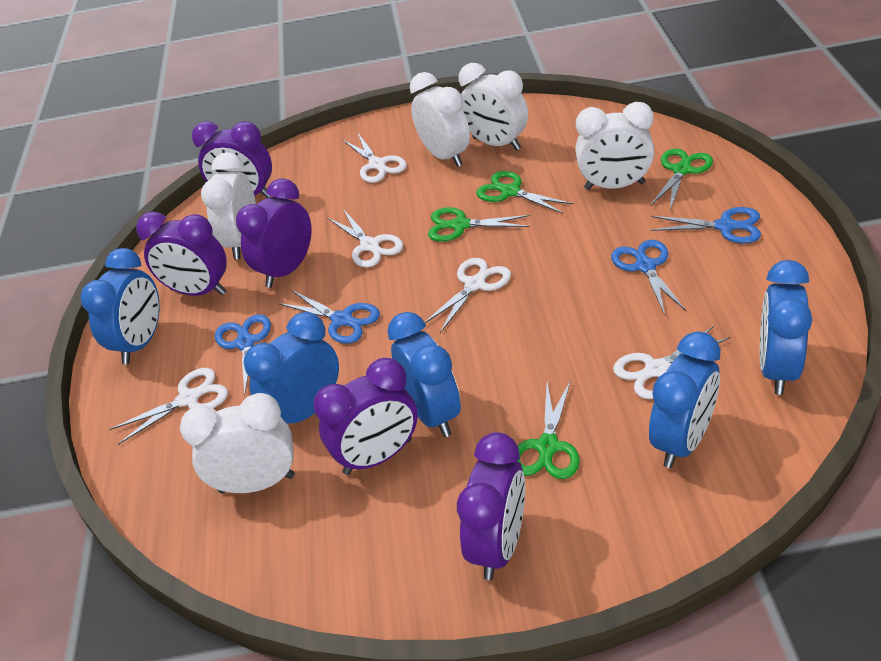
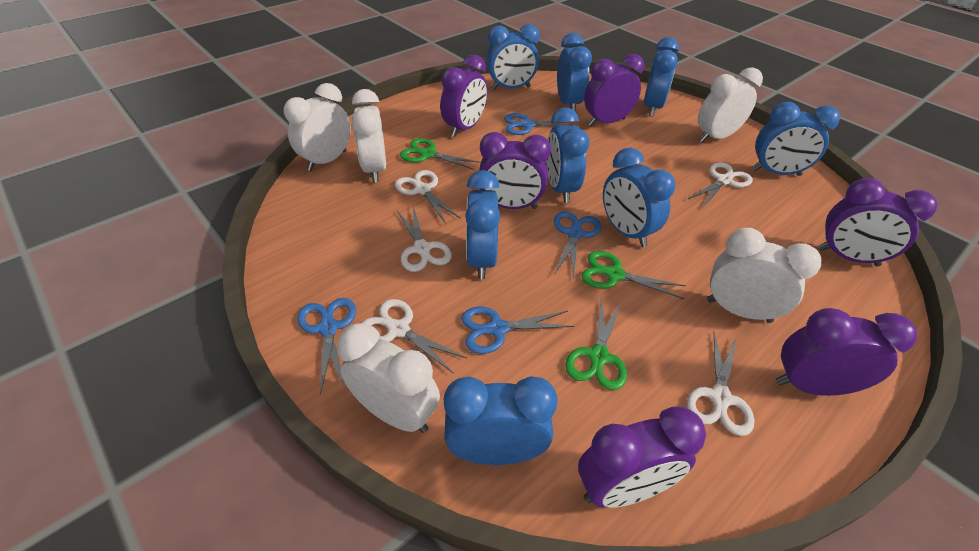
blue clock: [81,248,160,364] [244,312,339,424] [387,312,461,437] [649,331,721,468] [760,260,812,395] = 5 -> [444,376,557,465] [465,170,500,279] [486,24,540,90] [546,107,589,203] [557,33,592,112] [603,148,675,247] [644,37,679,117] [752,102,840,176] = 8
green scissors: [428,207,530,242] [476,171,574,214] [517,380,580,479] [650,148,713,209] = 4 -> [400,138,481,170] [565,298,627,390] [581,251,686,299] = 3
purple clock: [136,211,227,296] [192,121,272,198] [236,179,312,288] [313,358,418,475] [457,432,525,580] = 5 -> [440,55,487,137] [479,132,551,209] [578,407,706,508] [584,54,644,126] [776,308,917,396] [818,178,937,266] = 6

